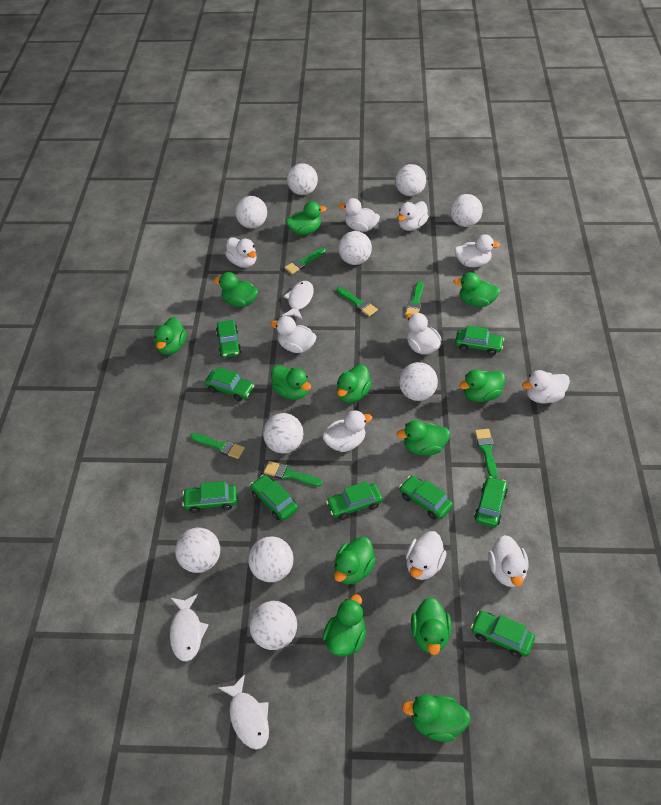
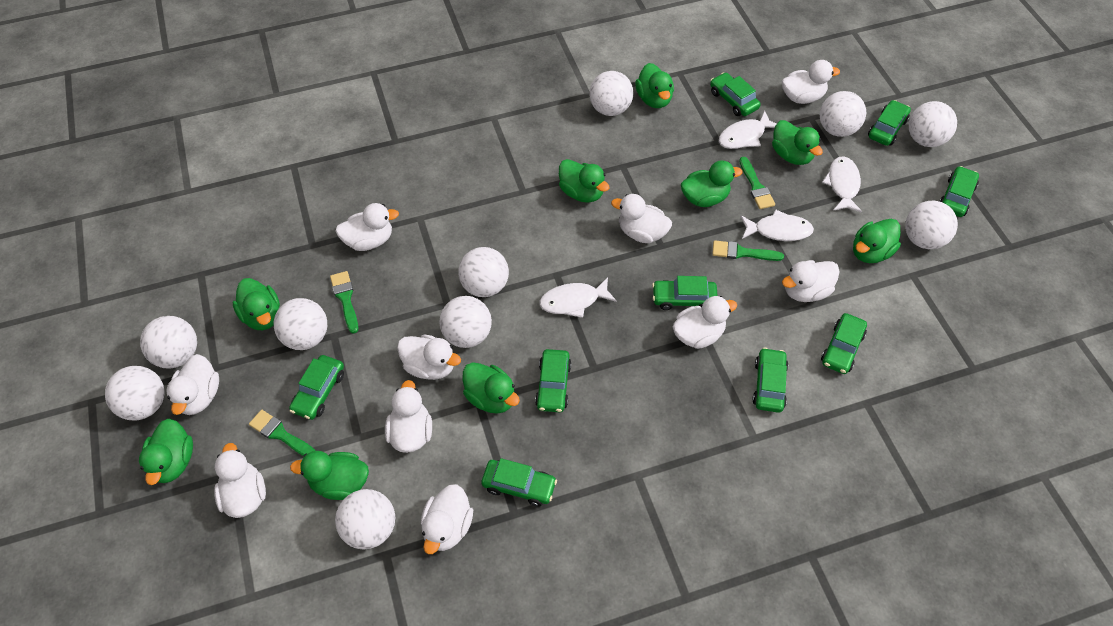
green brush: [190,433,245,459] [264,461,322,486] [285,248,326,274] [337,287,378,316] [405,281,423,316] [475,429,497,478] = 6 -> [249,410,316,456] [330,271,358,333] [712,240,784,261] [739,157,775,209] = 4
green duck: [154,317,186,355] [214,272,258,307] [271,365,311,400] [286,201,327,235] [323,594,366,656] [334,537,376,585] [337,365,372,403] [397,420,450,456] [402,695,471,742] [411,597,452,655] [453,272,500,307] [459,369,505,402] = 12 -> [139,419,193,485] [232,278,280,330] [290,451,369,500] [463,362,520,414] [559,159,610,203] [635,63,674,108] [681,160,742,207] [772,120,823,165] [853,219,901,263] = 9
white fish: [170,594,208,662] [218,674,269,749] [282,281,314,320] = 3 -> [540,277,617,318] [719,111,776,149] [740,210,814,241] [822,156,862,213] = 4

